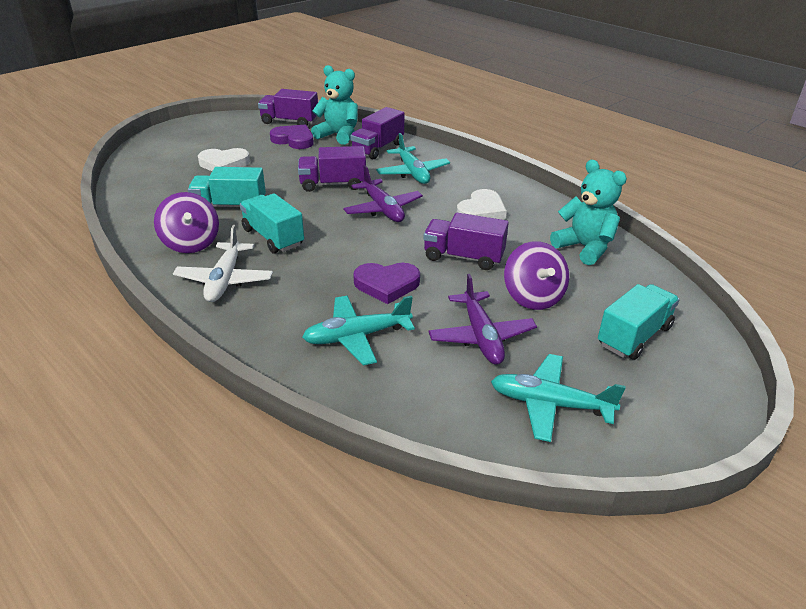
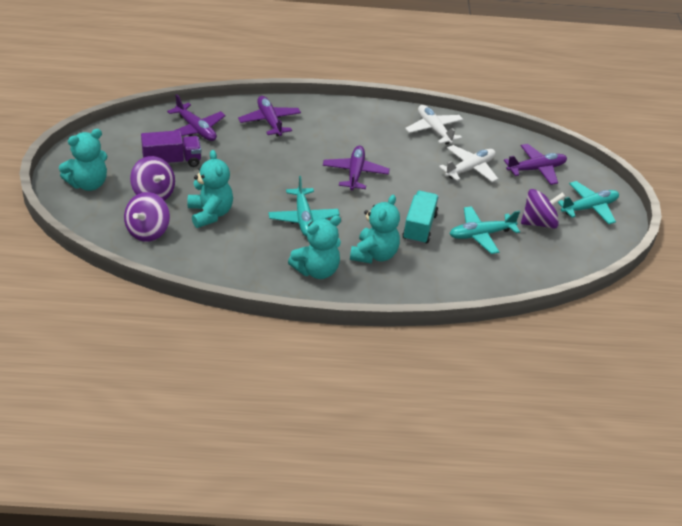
purple heart: [270,125,314,149] [353,263,420,304] = 2 -> none = 0
purple plane: [343,165,423,222] [428,274,537,365] = 2 -> [167,94,226,141] [238,96,301,136] [323,146,390,190] [504,144,567,185] = 4
purple spinning top: [154,192,219,253] [504,241,569,310] = 2 -> [124,192,170,242] [130,156,175,201] [521,189,566,229] = 3
purple truck: [258,89,318,126] [298,146,366,192] [350,107,404,159] [423,213,509,270] = 4 -> [141,130,201,167] = 1
turquoise teddy bear: [311,65,358,145] [550,160,627,265] = 2 -> [59,129,107,191] [188,150,233,228] [288,216,341,279] [350,195,400,264] = 4
turquoise truck: [188,167,266,207] [240,193,304,254] [598,284,680,360] = 3 -> [402,191,439,244] = 1
white heart: [198,148,250,171] [457,189,507,220] = 2 -> none = 0
white plane: [173,225,273,302] = 1 -> [405,105,463,145] [439,145,498,182] = 2

